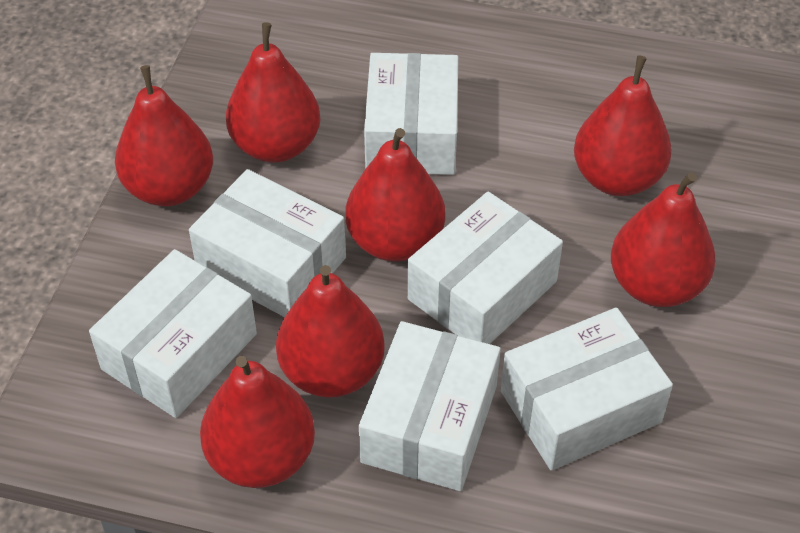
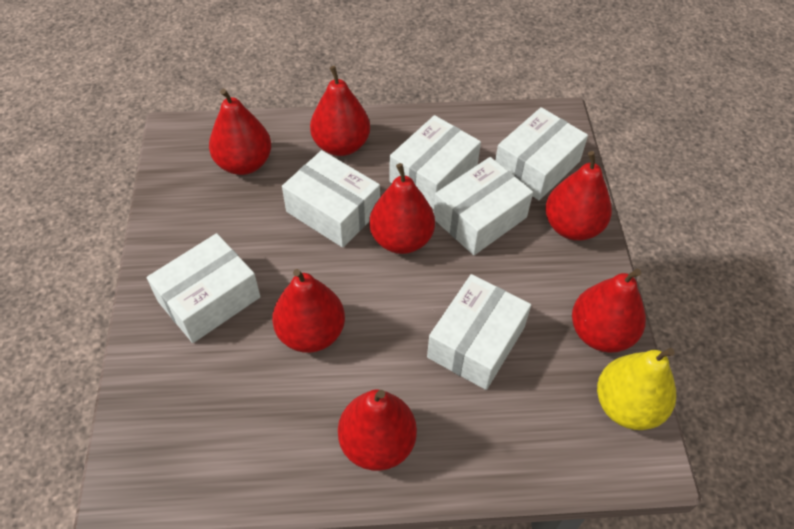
yellow pear: none = 0 -> [597,348,676,430] = 1

